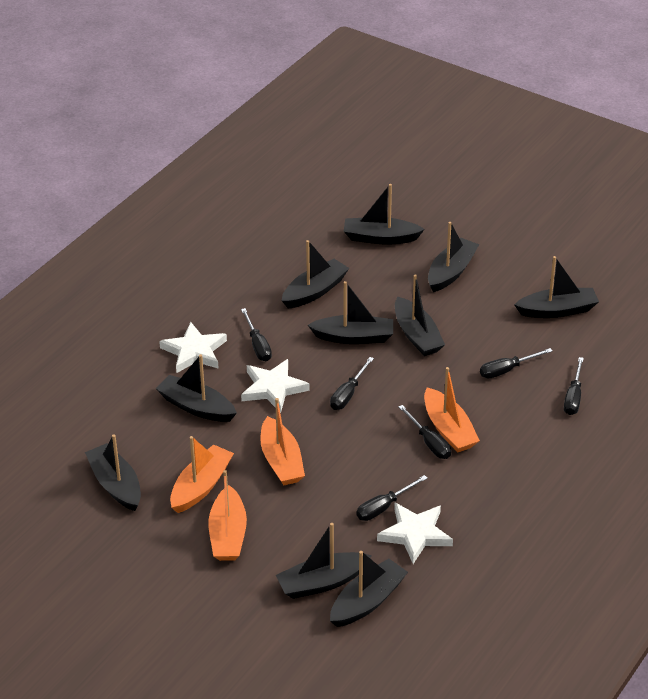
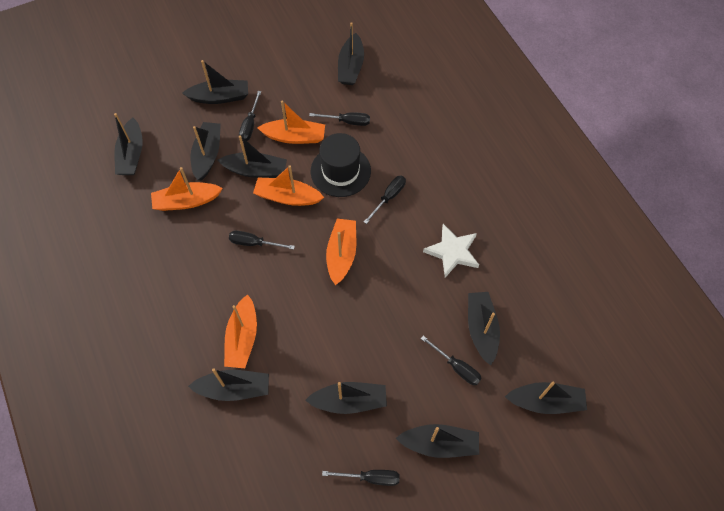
black hat: none = 0 -> [311,133,371,197] = 1
orange boat: [170,436,234,513] [208,470,247,561] [260,398,305,485] [424,367,480,452] = 4 -> [151,167,223,211] [224,294,257,368] [253,165,324,206] [257,101,325,144] [326,219,356,285] = 5
white star: [159,322,227,373] [241,359,310,413] [377,503,453,564] = 3 -> [423,224,479,278] = 1

